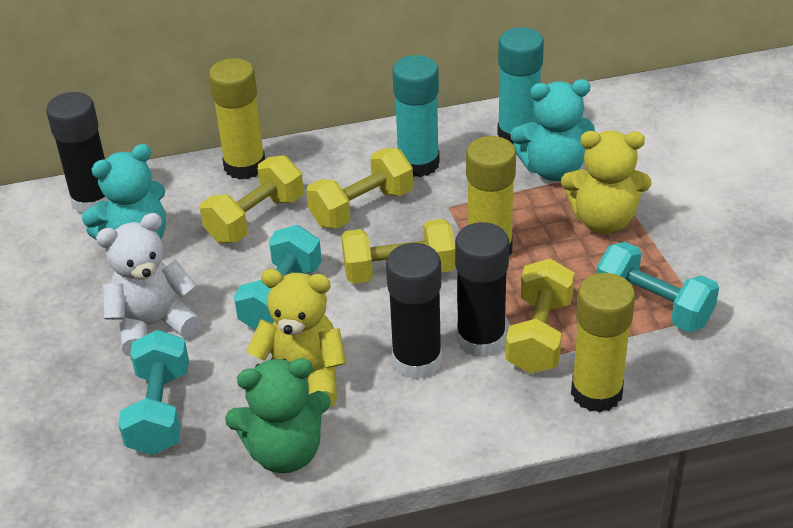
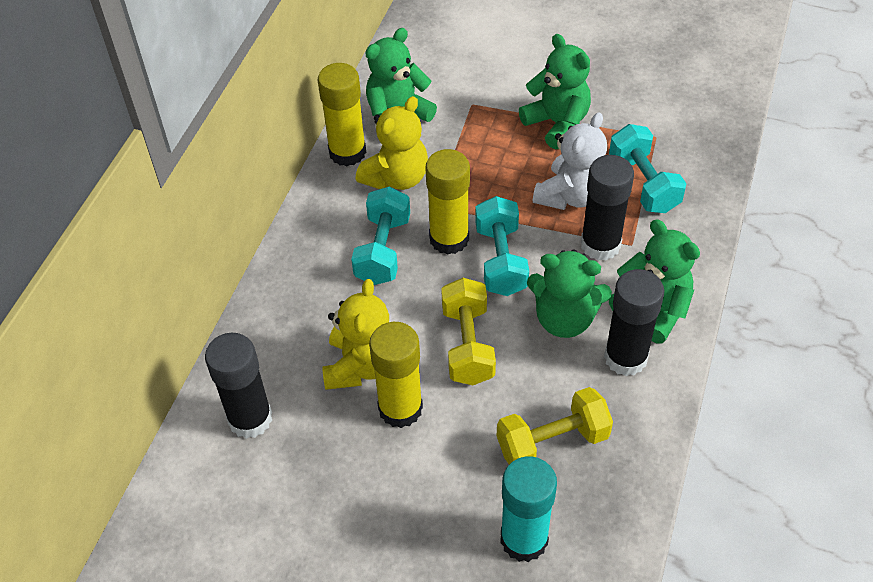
green teddy bear: [225,358,331,473] = 1 -> [365,28,437,122] [519,34,591,149] [527,250,612,338] [609,219,700,343] = 4
turquoise glue stick: [392,55,440,177] [497,27,544,144] = 2 -> [500,456,557,562] = 1
turquoise teddy bear: [82,144,166,240] [511,79,595,181] = 2 -> none = 0
yellow dumbbell: [200,155,303,243] [306,148,413,229] [341,219,456,284] [506,258,574,374] = 4 -> [441,278,496,385] [497,387,613,464] = 2

